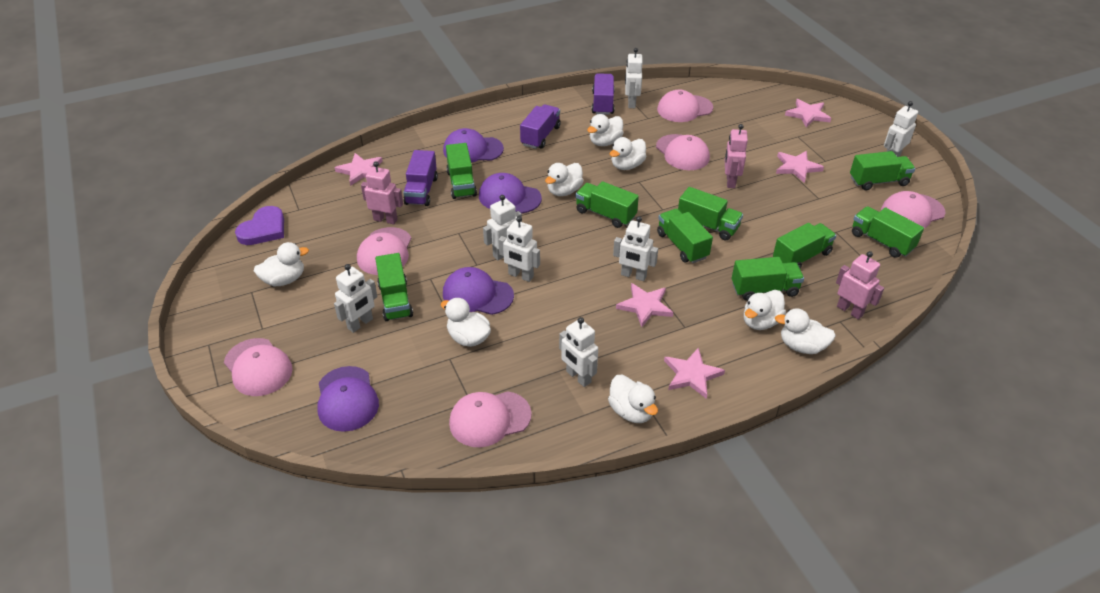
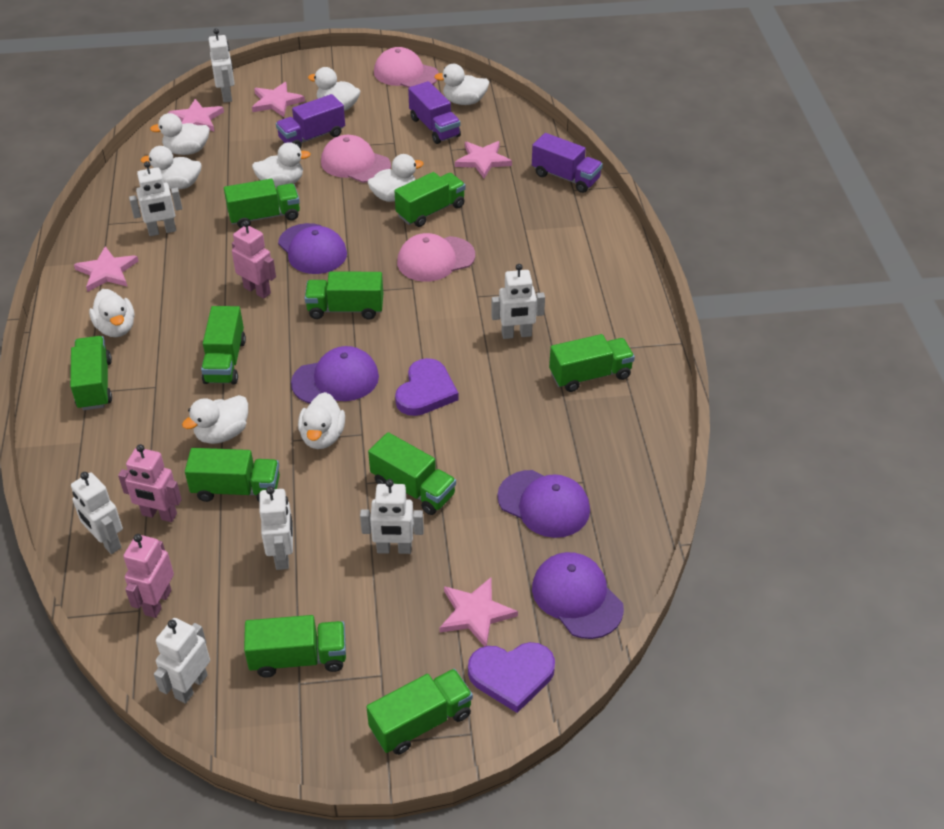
green truck: [375,253,413,321] [446,143,477,199] [575,181,639,228] [657,209,713,263] [678,187,743,241] [732,257,804,301] [773,223,836,268] [850,151,915,190] [852,206,924,258] = 9 -> [70,336,112,410] [185,448,280,502] [201,306,246,384] [224,179,300,228] [244,615,346,677] [305,272,383,319] [366,669,473,755] [368,432,456,515] [395,172,466,227] [549,334,635,392] = 10
pink cap: [224,338,293,396] [357,227,411,275] [449,391,532,447] [656,134,710,170] [657,90,713,122] [881,191,946,228] = 6 -> [321,135,391,183] [374,47,438,88] [397,233,475,282] = 3
purple heart: [235,206,284,245] = 1 -> [395,358,458,416] [468,642,555,713] = 2
white duck: [254,242,309,286] [441,298,491,347] [545,163,583,196] [587,114,623,146] [608,375,658,423] [610,137,646,170] [744,290,786,330] [775,308,836,354] = 8 -> [89,289,135,337] [141,146,202,189] [150,113,210,155] [182,395,248,444] [252,142,311,188] [298,392,345,449] [308,67,360,111] [368,154,424,202] [434,64,489,105] = 9

